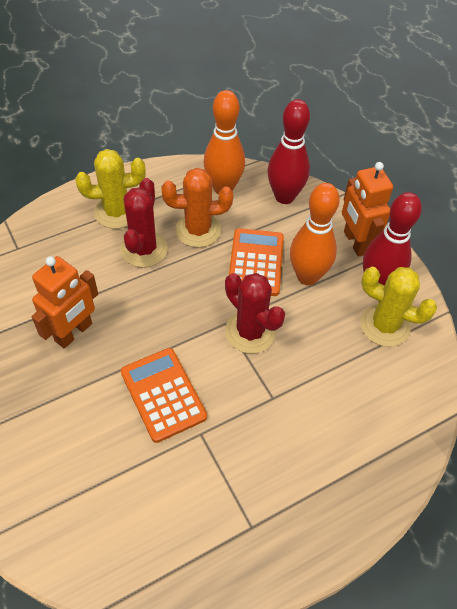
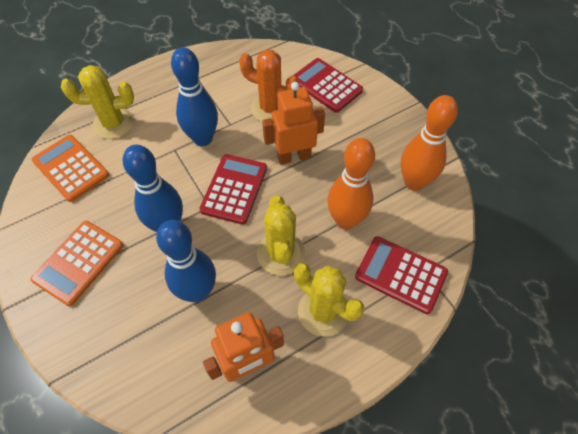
blue bowling pin: none = 0 -> [123,145,183,232] [156,220,216,302] [171,47,218,146] = 3
red bowling pin: [268,99,310,204] [363,192,422,285] = 2 -> none = 0
red cactus: [120,178,168,268] [225,273,285,354] = 2 -> none = 0
red calculator: none = 0 -> [199,154,267,224] [293,58,363,113] [355,236,448,314] = 3
yellow cactus: [75,149,146,229] [360,267,437,347] = 2 -> [61,65,134,139] [257,195,305,275] [294,263,364,337] = 3

